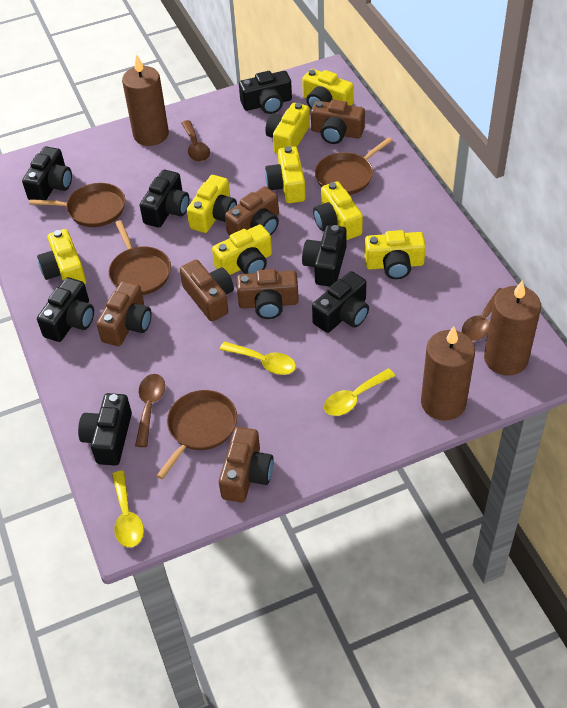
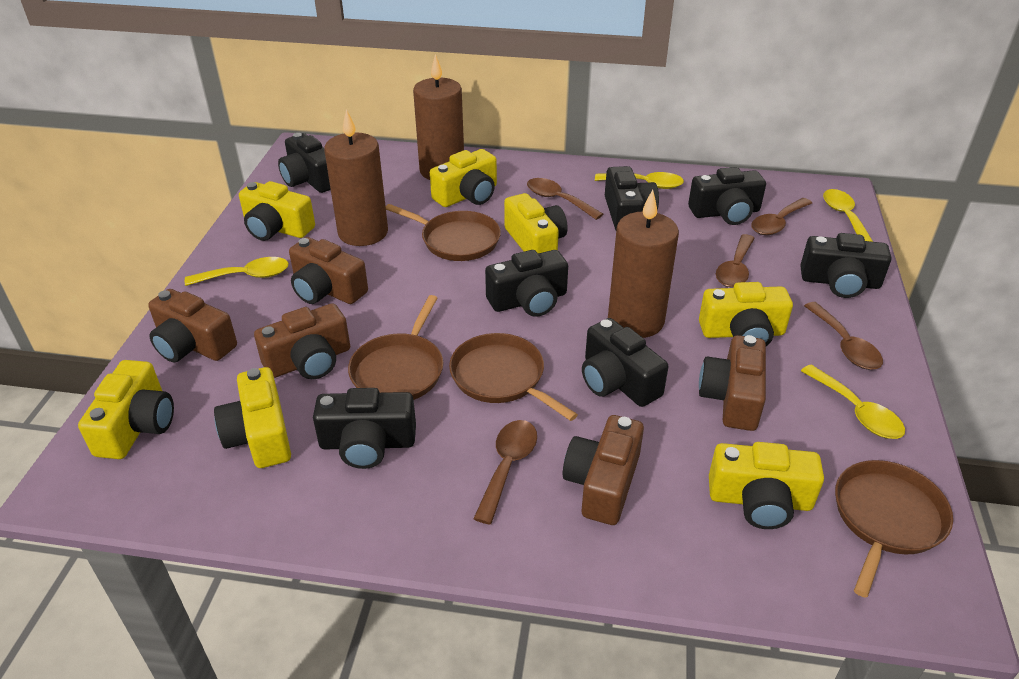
brown camera: [96,281,152,346] [180,260,234,321] [219,427,274,503] [225,187,279,235] [236,269,299,319] [311,100,365,144] = 6 -> [148,289,237,362] [254,303,350,379] [289,237,368,304] [563,415,644,525] [699,335,766,431] = 5
brown spoon: [135,374,165,447] [182,120,210,162] [462,288,503,341] = 3 -> [473,420,537,524] [527,178,603,220] [716,234,755,287] [751,198,812,235] [804,302,883,370] = 5
yellow camera: [37,229,86,284] [187,175,237,233] [212,225,272,275] [265,103,310,154] [265,146,306,203] [302,69,354,109] [313,181,363,240] [364,230,426,279] = 8 -> [78,360,174,459] [214,367,291,468] [239,181,315,241] [430,149,497,207] [504,193,568,253] [699,282,793,346] [709,442,824,529] = 7
yellow spoon: [112,471,144,547] [220,342,296,375] [324,369,395,416] = 3 -> [185,257,289,286] [595,172,684,189] [801,364,905,439] [823,189,873,242] = 4

